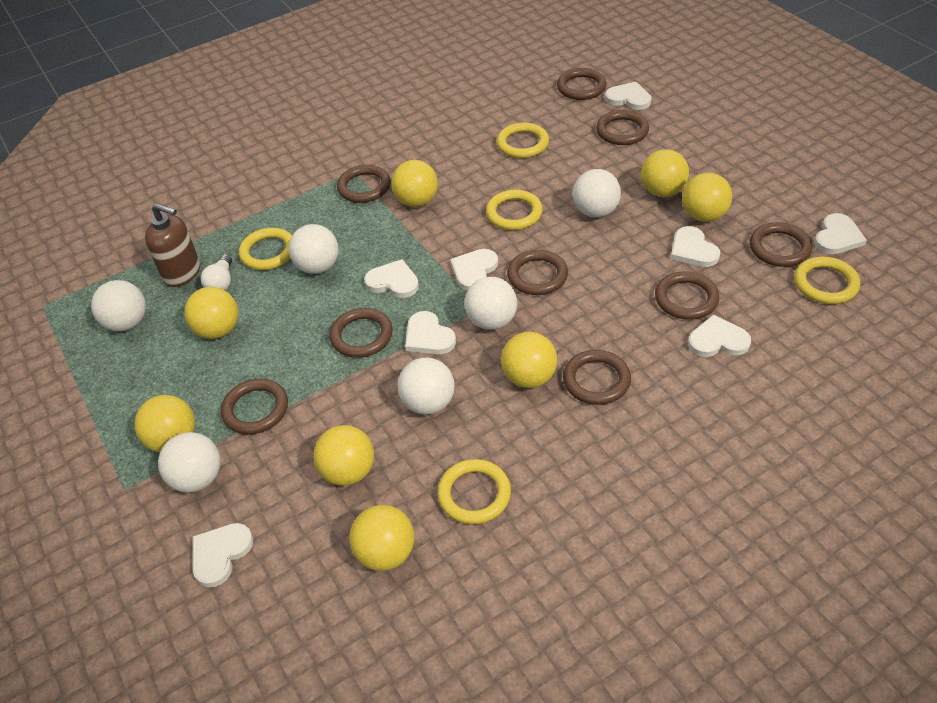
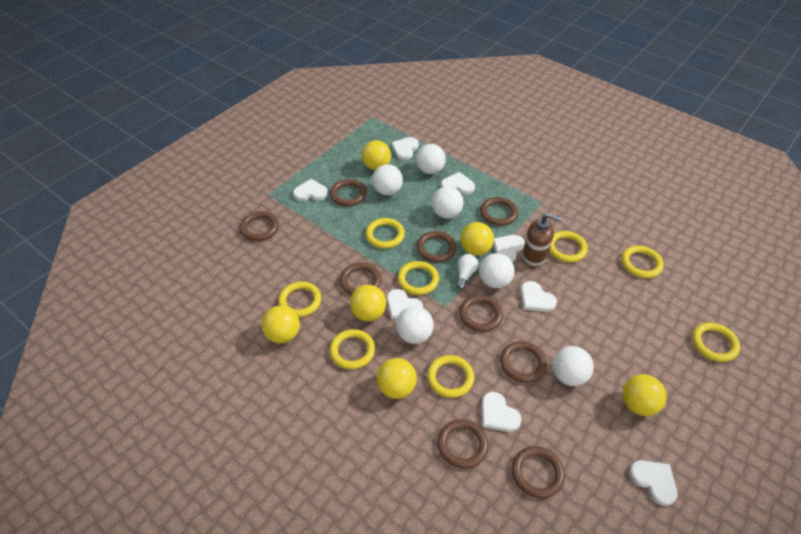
yellow ball: [134,395,195,452] [184,287,238,339] [313,425,374,486] [349,505,414,571] [391,160,438,207] [501,332,557,388] [641,149,689,197] [682,173,732,222] = 8 -> [261,306,300,343] [350,285,386,321] [362,140,391,170] [377,358,417,399] [460,222,494,256] [622,374,666,416] = 6
yellow ring: [239,228,292,270] [438,459,511,524] [486,190,543,230] [497,123,549,158] [794,257,860,304] = 5 -> [278,281,321,317] [330,329,375,370] [366,218,405,249] [398,261,439,295] [427,355,474,398] [549,231,588,262] [622,246,664,278] [692,322,740,362] = 8

